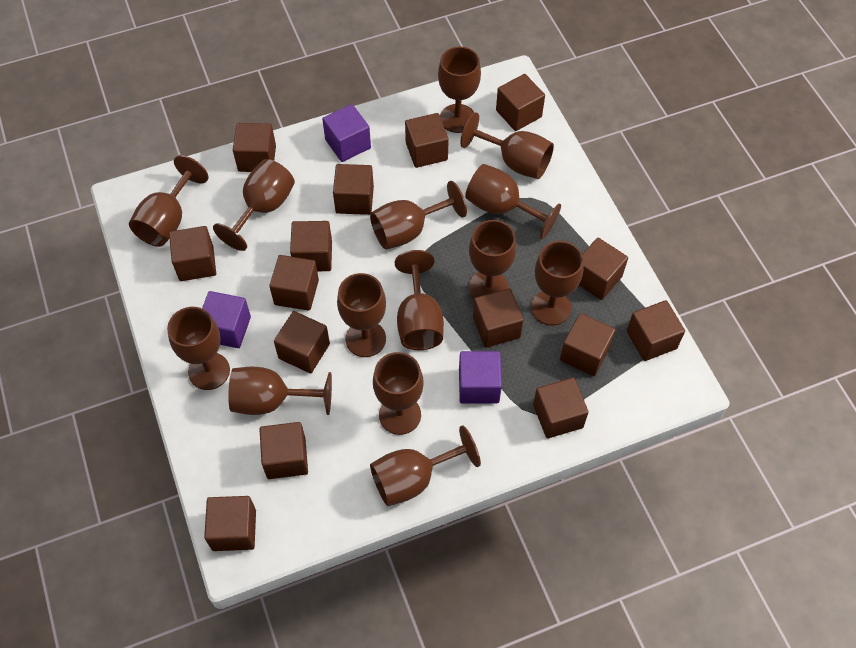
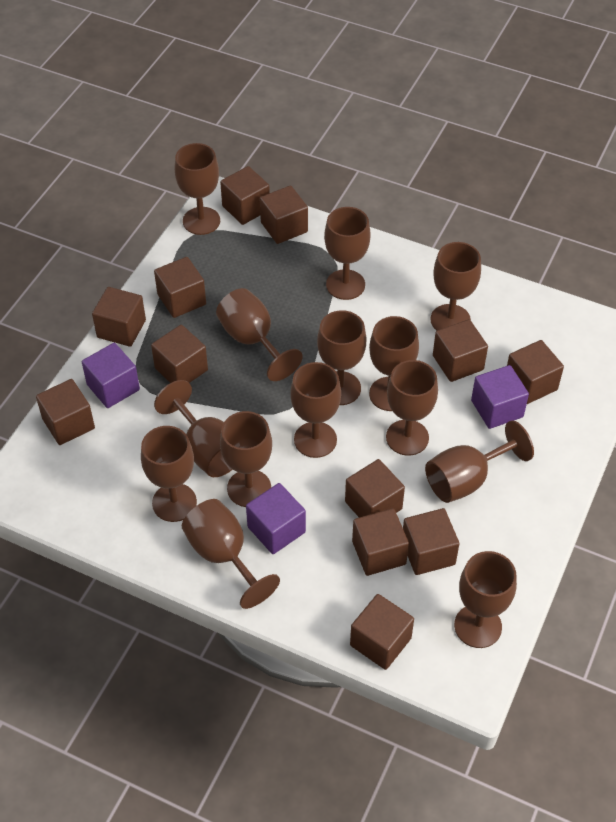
brown cube: [169,226,216,281] [204,496,256,551] [233,123,276,172] [259,422,308,479] [269,255,319,311] [274,311,330,373] [290,221,332,271] [333,164,374,215] [405,113,449,168] [473,288,523,348] [496,74,545,131] [533,378,589,438] [560,313,615,376] [579,238,628,300] [626,300,685,361] = 15 -> [36,379,95,445] [92,287,146,347] [151,325,208,383] [154,257,206,318] [220,166,270,225] [260,185,308,244] [345,459,405,517] [350,594,414,670] [352,508,409,576] [403,508,460,575] [433,319,488,382] [507,340,564,404] = 12

